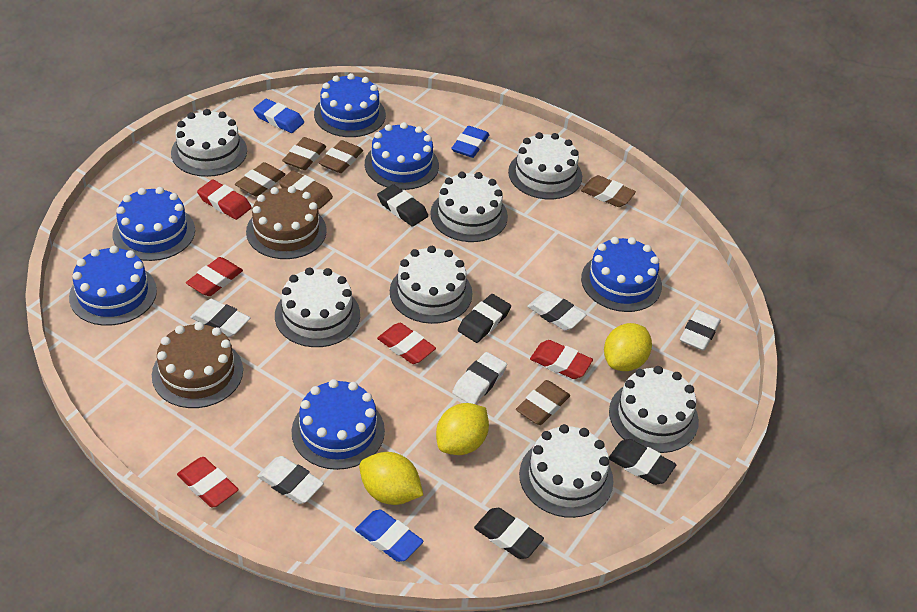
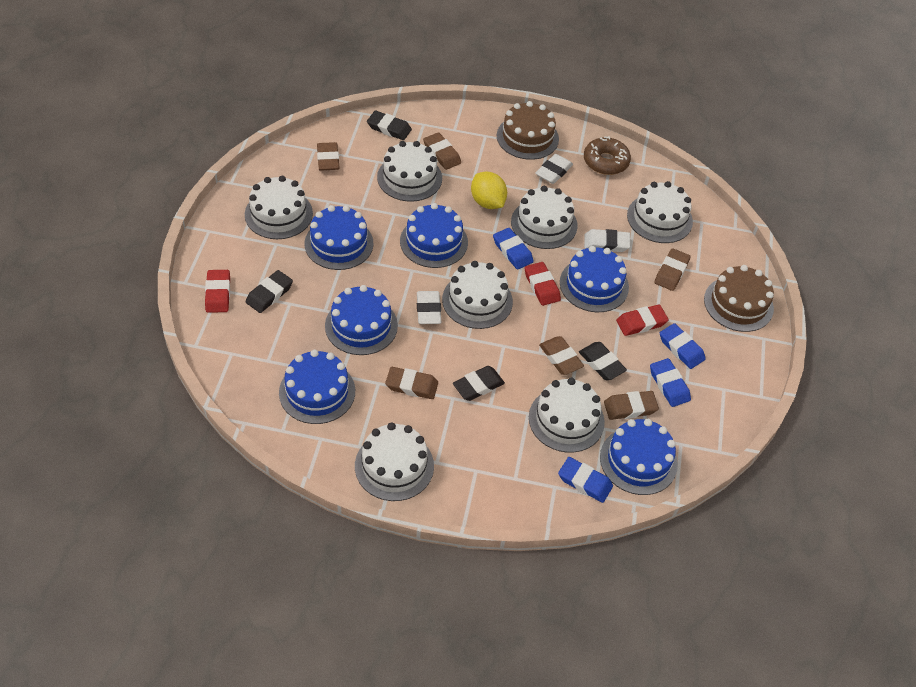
blue eraser: [253,99,304,133] [355,510,424,562] [451,126,489,158] = 3 -> [493,228,534,270] [558,457,613,503] [650,358,691,407] [660,323,706,369] = 4
brown donut: none = 0 -> [584,136,631,175] = 1
red eraser: [177,457,239,508] [186,257,243,296] [197,180,252,220] [377,323,436,364] [530,340,593,379] = 5 -> [205,270,230,313] [525,262,561,306] [616,305,669,336] = 3
white eraser: [190,299,250,337] [257,456,324,504] [452,352,507,404] [527,291,586,331] [680,310,721,351] = 5 -> [417,291,441,324] [535,154,573,184] [584,229,631,252] = 3
yellow lemon: [359,452,423,505] [436,403,489,455] [604,323,652,371] = 3 -> [471,172,507,209] = 1

